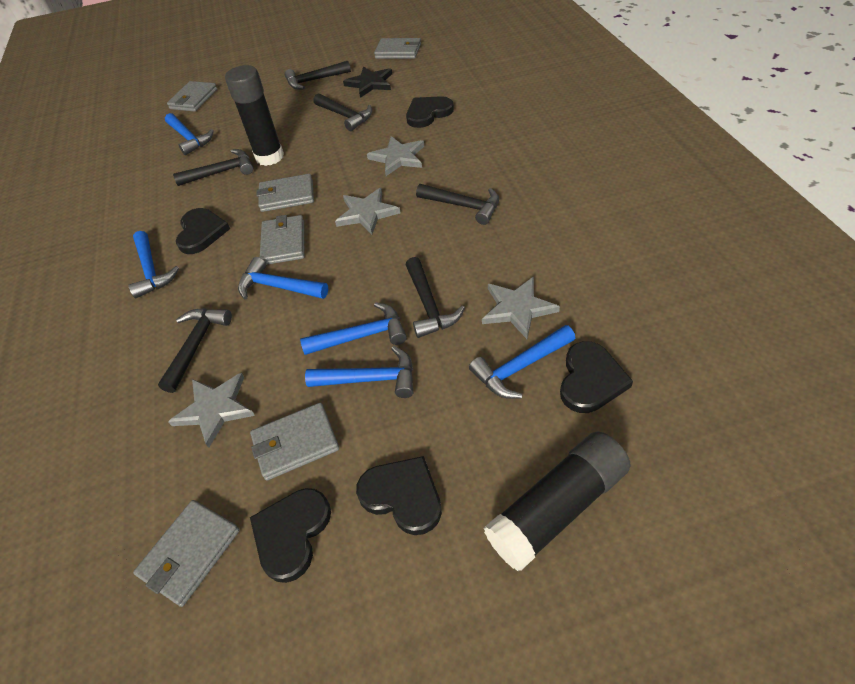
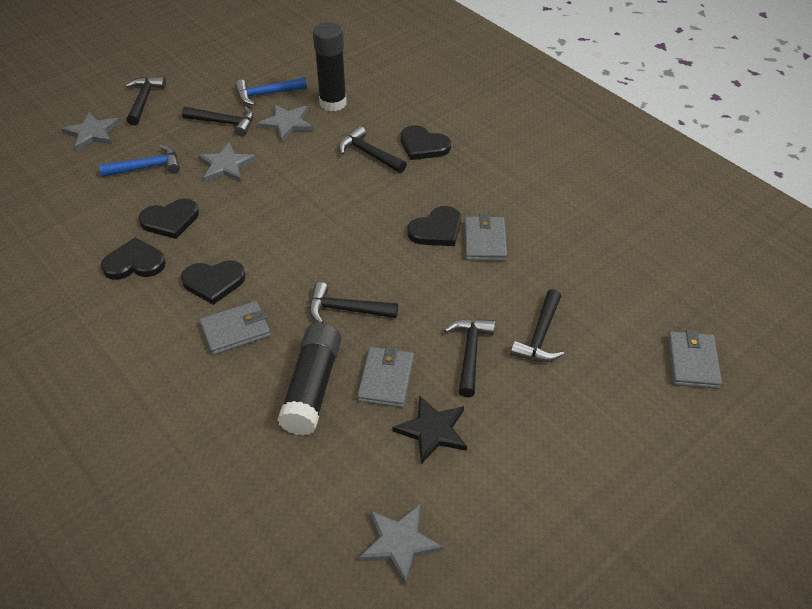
blue hammer: [128,231,179,298] [165,113,214,155] [238,257,328,299] [300,302,407,355] [305,346,413,398] [469,325,575,399] = 6 -> [99,144,180,177] [235,77,307,106] = 2
grey wallet: [133,500,240,607] [167,81,217,112] [250,403,339,481] [256,174,314,212] [260,215,304,265] [374,38,421,59] = 6 -> [199,301,271,355] [357,346,414,408] [464,214,507,261] [667,330,722,389] = 4

